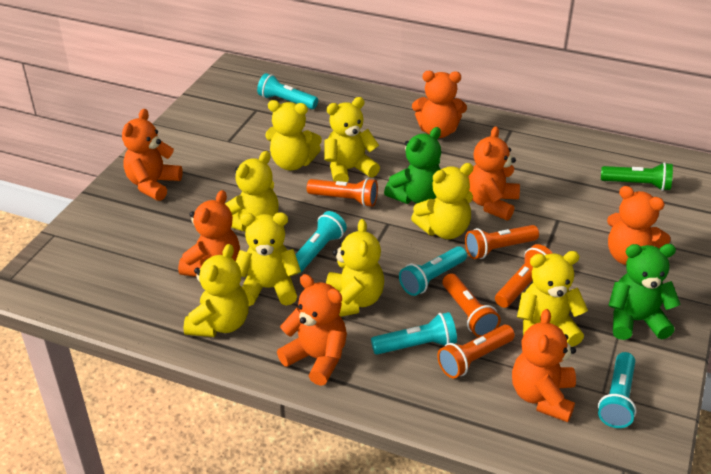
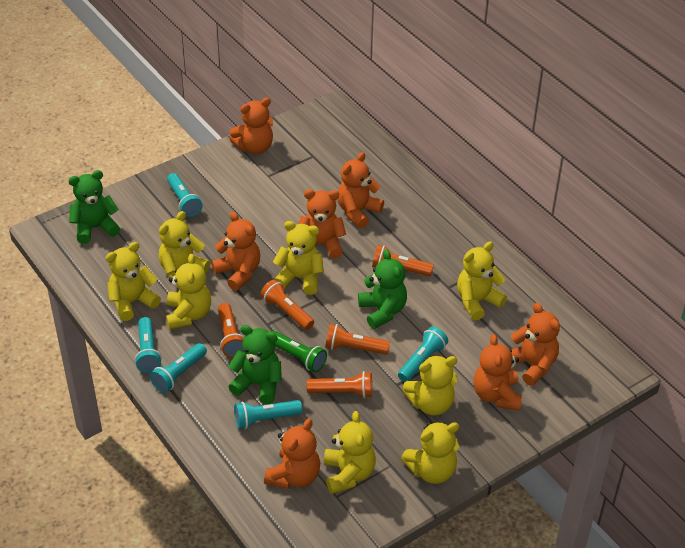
green teddy bear: [384,127,441,204] [608,244,681,340] = 2 -> [68,170,120,244] [228,325,282,404] [358,249,407,329] = 3

